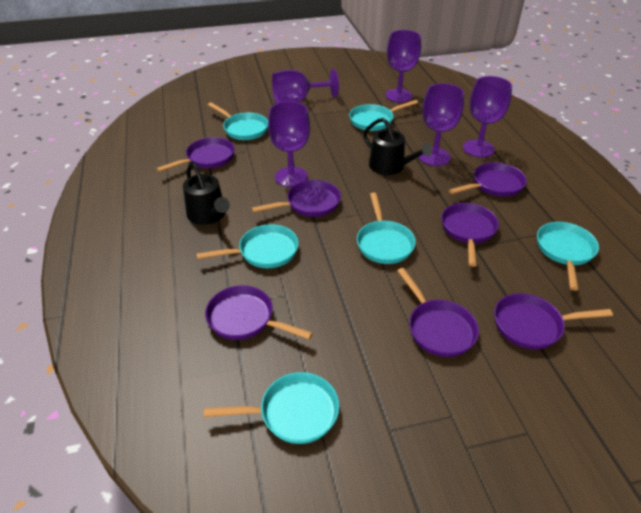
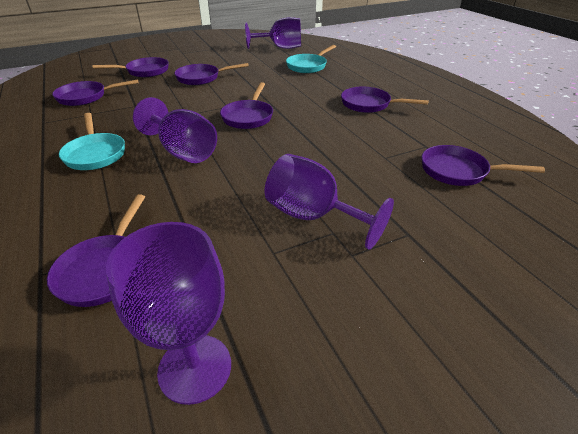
black watering can: [183,162,230,225] [363,118,432,175] = 2 -> none = 0
purple goblet: [268,101,310,187] [272,69,339,103] [385,30,421,102] [419,83,464,166] [463,76,512,157] = 5 -> [106,222,231,405] [133,97,217,163] [245,17,301,49] [265,154,394,250] = 4
turquoise pan: [196,224,299,268] [204,372,339,444] [208,102,268,140] [349,100,418,131] [357,192,416,264] [537,222,599,291] = 6 -> [59,113,125,170] [286,45,336,73] = 2

